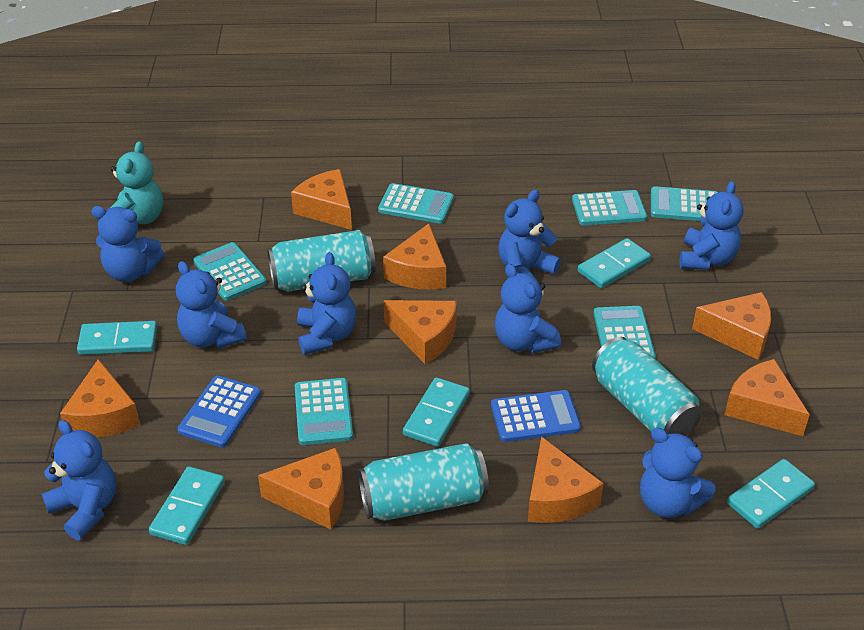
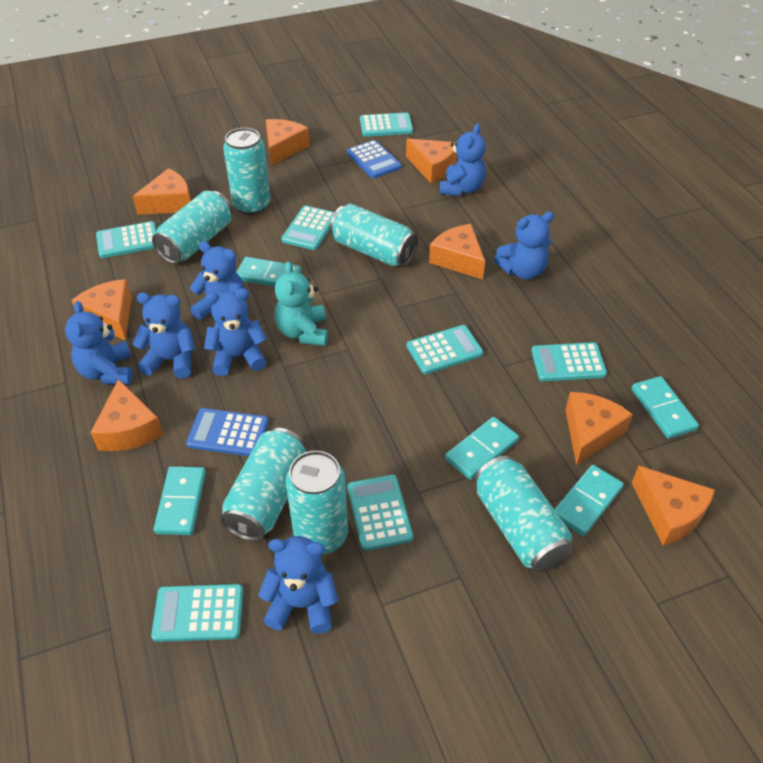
blue teddy bear: [42,420,116,540] [91,206,164,282] [176,261,247,348] [297,252,356,355] [495,264,561,354] [499,190,561,280] [640,428,715,518] [680,181,743,270] = 8 -> [65,301,133,384] [132,292,195,379] [190,241,244,320] [204,288,267,376] [258,536,338,634] [440,124,486,196] [494,212,554,280] = 7
turquoise calculator: [193,242,267,301] [295,378,353,445] [378,183,454,224] [572,190,647,226] [594,306,656,359] [651,186,718,221] = 6 -> [96,221,157,258] [151,584,243,642] [281,206,335,250] [348,475,413,551] [360,112,413,137] [407,325,483,374] [531,342,607,381] = 7
turquoise can: [267,230,376,292] [358,443,489,521] [592,337,702,436] = 3 -> [152,191,232,264] [220,428,306,541] [223,128,271,215] [286,451,348,554] [330,204,418,267] [474,456,573,572] = 6

